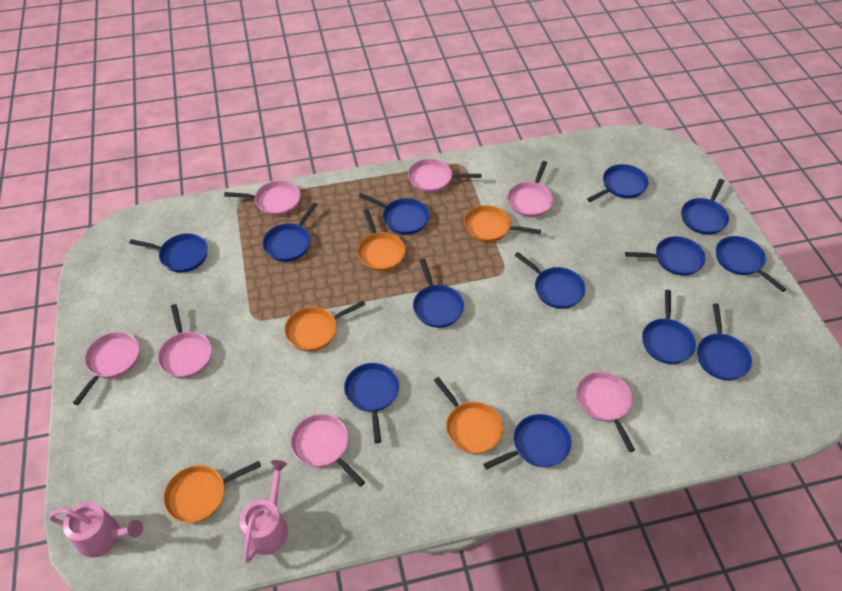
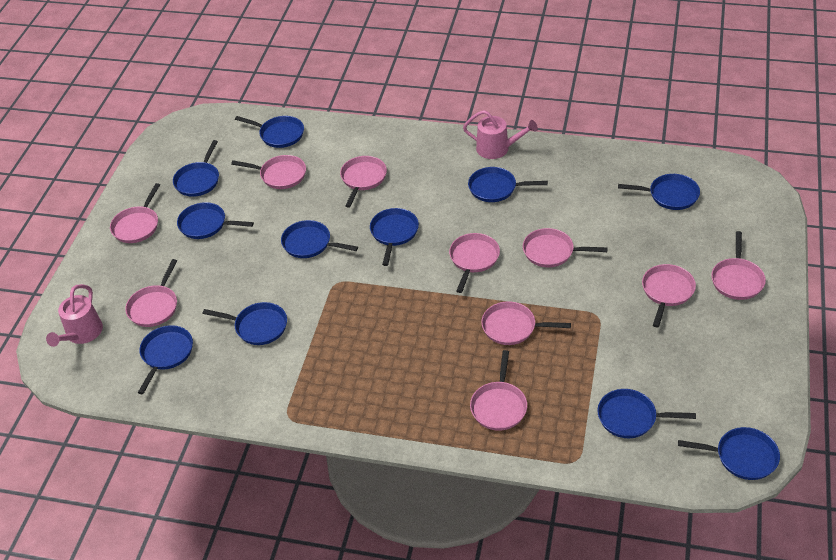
blue pan: [129,233,208,272] [263,202,318,262] [344,363,399,443] [359,193,429,235] [413,259,464,328] [483,414,571,470] [515,252,585,309] [587,164,648,202] [625,236,705,276] [642,290,696,364] [681,179,729,235] [697,304,752,380] [716,236,786,292] = 13 -> [138,325,193,394] [173,140,219,197] [177,202,254,239] [202,302,287,345] [235,116,304,148] [281,220,358,258] [370,208,419,266] [468,167,548,202] [597,389,696,438] [618,174,700,210] [678,427,780,480] = 11
orange pan: [163,461,261,523] [284,301,365,351] [357,209,406,271] [434,377,503,454] [464,205,541,242] = 5 -> none = 0
pink pan: [73,332,139,405] [158,304,212,378] [224,180,301,216] [291,414,365,487] [408,159,482,192] [508,161,553,217] [576,372,635,452] = 7 -> [110,183,160,243] [125,259,177,327] [231,155,306,189] [340,156,387,208] [449,233,500,293] [470,350,527,431] [481,302,571,345] [523,228,608,267] [642,264,696,327] [711,231,766,300] = 10

